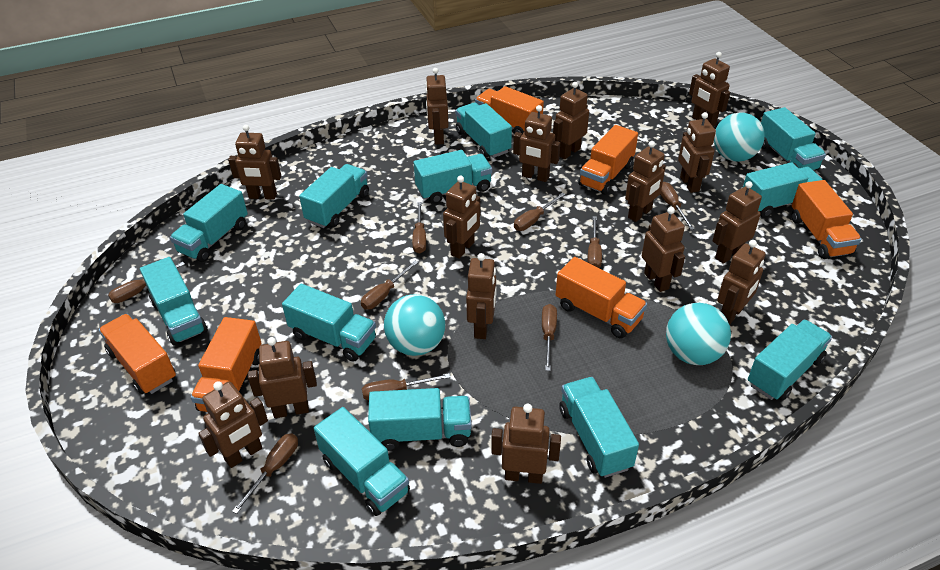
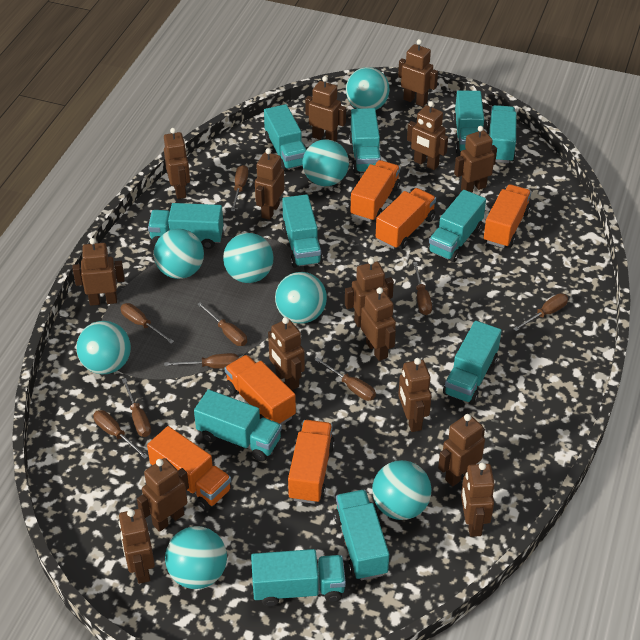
turquoise ball: [384,294,445,356] [666,303,731,365] [714,112,765,162] = 3 -> [76,321,131,375] [154,229,204,279] [165,526,227,589] [223,233,274,283] [275,272,327,324] [303,139,349,186] [346,67,390,110] [372,460,432,520] = 8
turquoise truck: [140,257,208,346] [170,184,248,262] [282,284,376,362] [299,164,369,228] [314,407,410,516] [368,388,471,451] [414,150,492,204] [455,102,512,158] [559,377,639,478] [743,162,823,218] [748,320,832,401] [761,107,826,171] = 12 -> [148,203,223,249] [194,389,282,462] [251,549,346,607] [264,104,307,171] [282,194,323,268] [334,490,389,580] [349,108,381,174] [428,190,486,262] [443,321,502,405] [453,91,484,154] [487,105,517,163] = 11

